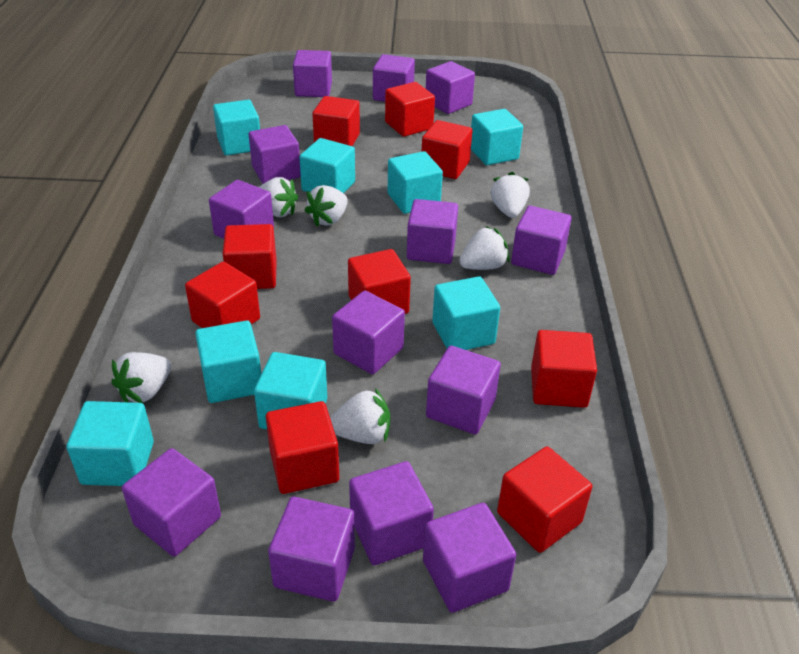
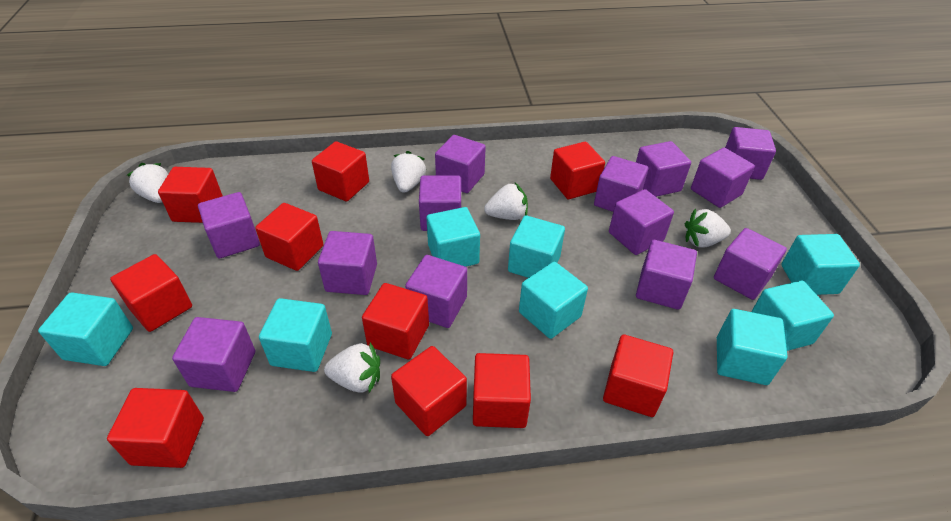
red cube: [185,262,260,328] [223,224,277,289] [266,401,339,494] [312,96,360,146] [348,249,411,314] [385,82,435,137] [422,120,472,179] [497,446,592,553] [531,330,597,408] = 9 -> [107,388,204,468] [110,254,192,332] [158,167,223,223] [255,203,323,271] [312,141,369,201] [362,283,429,359] [391,346,467,436] [473,353,531,428] [550,142,605,199] [603,334,673,417] = 10
white strawberry: [112,352,171,403] [259,177,298,217] [304,185,348,227] [330,388,390,444] [459,226,509,270] [491,172,530,218] = 6 -> [127,163,168,203] [324,342,380,393] [391,151,426,193] [484,183,528,220] [685,209,731,247] = 5

